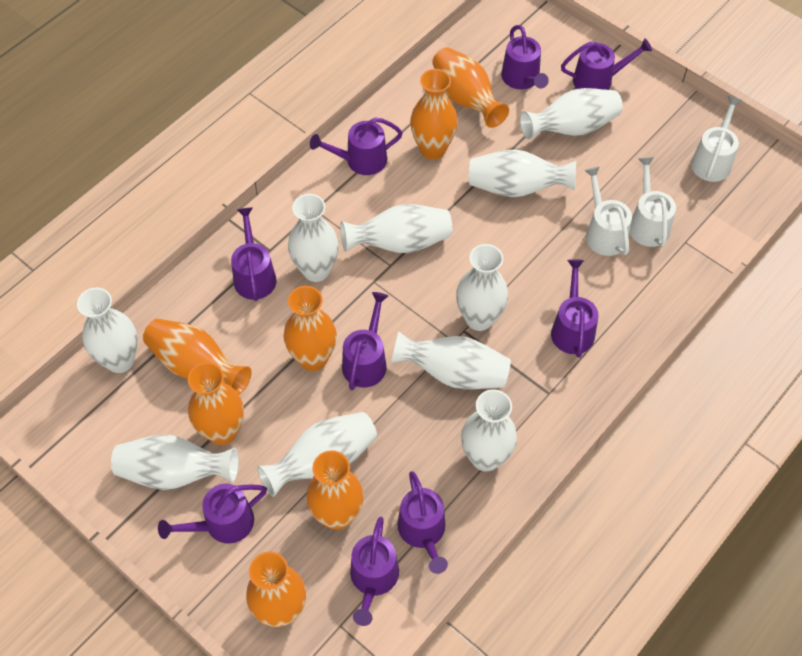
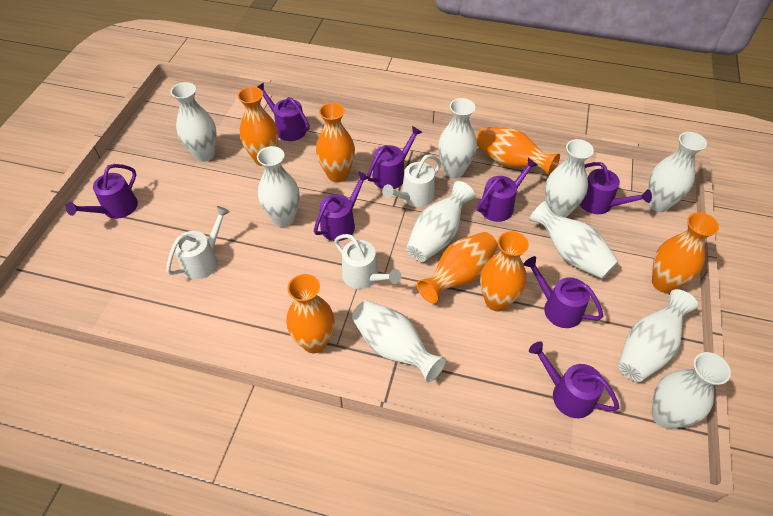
purple watering can: [158,484,267,544] [231,207,276,301] [310,117,403,175] [342,292,388,390] [350,517,399,626] [397,471,448,574] [501,25,549,89] [551,259,598,358] [561,38,652,90] = 9 -> [66,164,138,219] [257,83,310,141] [314,171,370,241] [367,126,422,189] [477,158,538,222] [524,256,603,328] [529,341,619,418] [580,162,652,214] = 8

